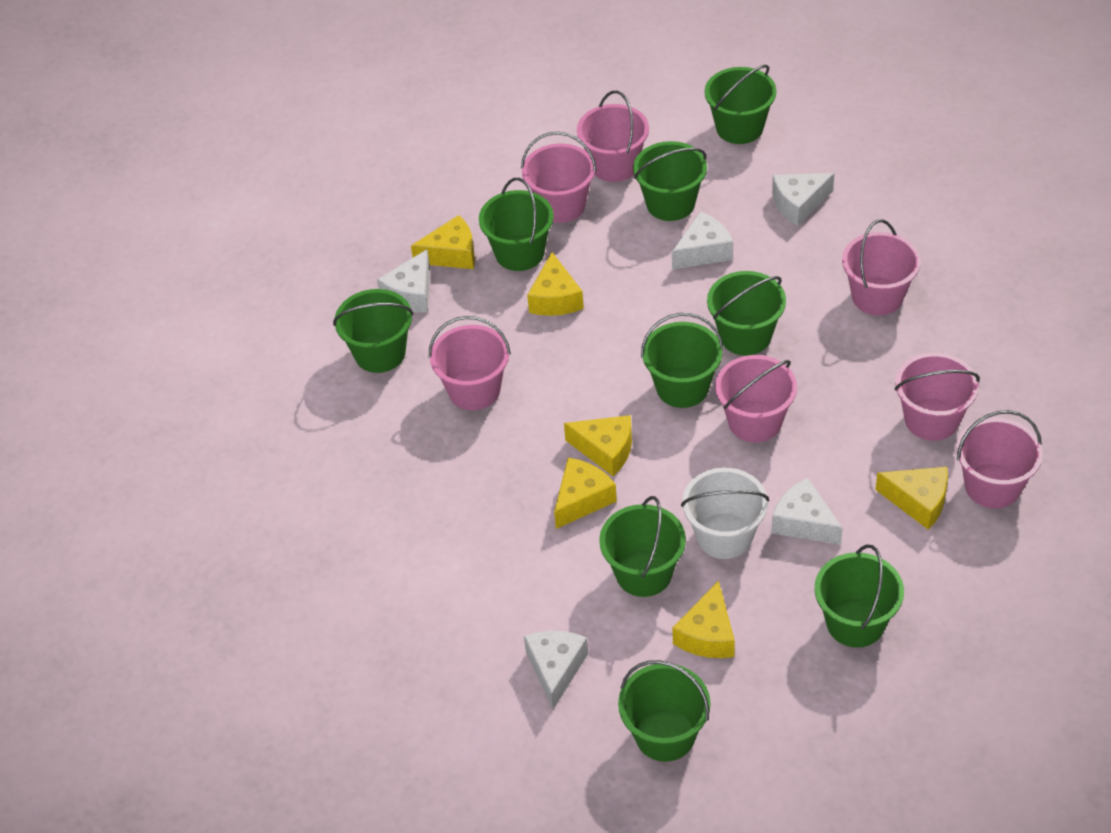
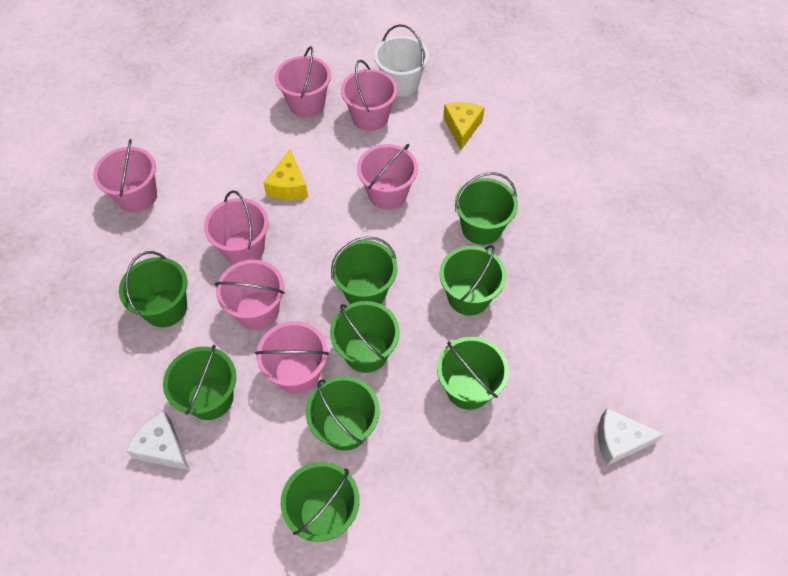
white cheese: [377,249,430,313] [524,631,588,709] [672,212,733,270] [771,478,843,545] [772,173,834,226] = 5 -> [126,411,190,471] [598,408,664,465] = 2
yellow cheese: [411,215,475,269] [527,252,584,316] [554,458,617,529] [564,415,632,476] [672,581,735,658] [875,467,948,529] = 6 -> [263,150,308,200] [443,102,485,150] = 2

